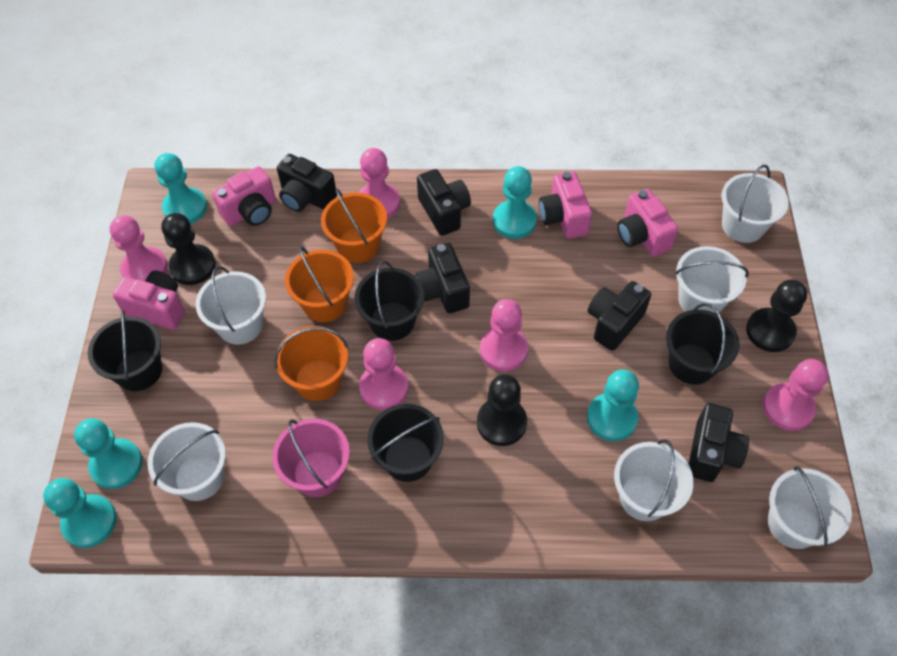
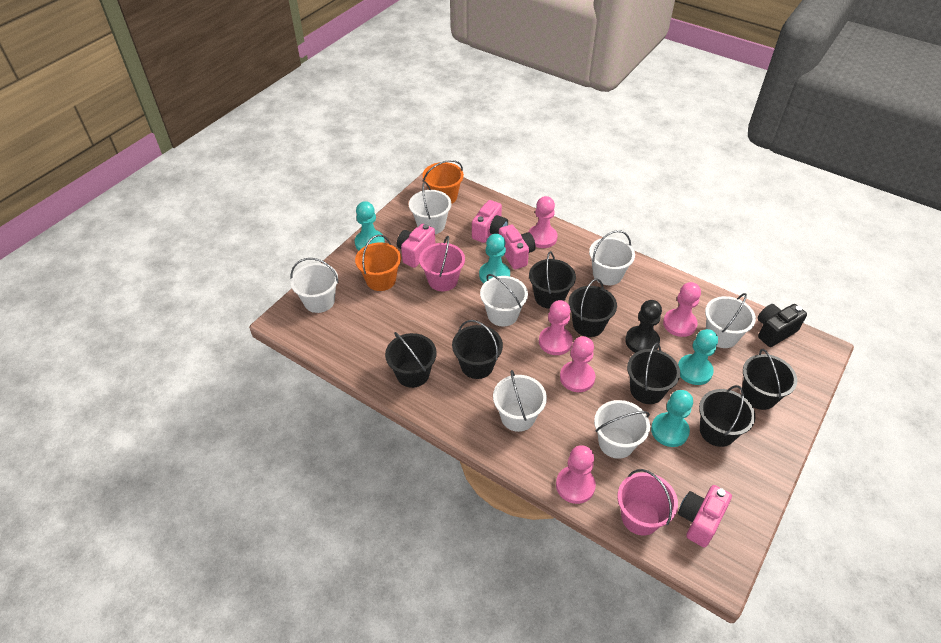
black bucket: [88,310,162,391] [355,261,424,341] [367,404,444,482] [666,303,740,385] = 4 -> [385,332,437,388] [452,320,503,379] [529,251,576,309] [568,279,617,337] [627,343,680,404] [699,385,755,447] [742,349,797,410] = 7
black camera: [277,154,337,212] [415,243,470,313] [417,169,471,236] [588,281,651,351] [689,403,749,482] = 5 -> [758,304,807,347] = 1
black pawn: [161,213,216,285] [477,374,527,446] [746,280,807,352] = 3 -> [625,300,662,353] = 1
orange bucket: [274,326,348,401] [285,247,354,322] [321,189,387,263] = 3 -> [355,235,401,291] [423,160,464,204] = 2
pink bucket: [272,419,350,497] = 1 -> [419,235,465,291] [617,469,678,536] = 2
turquoise pawn: [43,478,117,548] [74,418,143,489] [154,153,207,224] [493,166,537,239] [587,369,639,441] = 5 -> [355,201,385,250] [479,234,510,283] [651,390,693,447] [678,329,718,385] = 4
white bucket: [148,422,226,501] [196,266,266,345] [614,439,694,521] [675,246,749,313] [722,165,789,243] [768,466,852,549] = 6 -> [291,258,338,313] [409,182,451,234] [480,274,528,327] [493,370,547,432] [589,230,635,285] [594,400,650,459] [705,293,756,348] = 7

